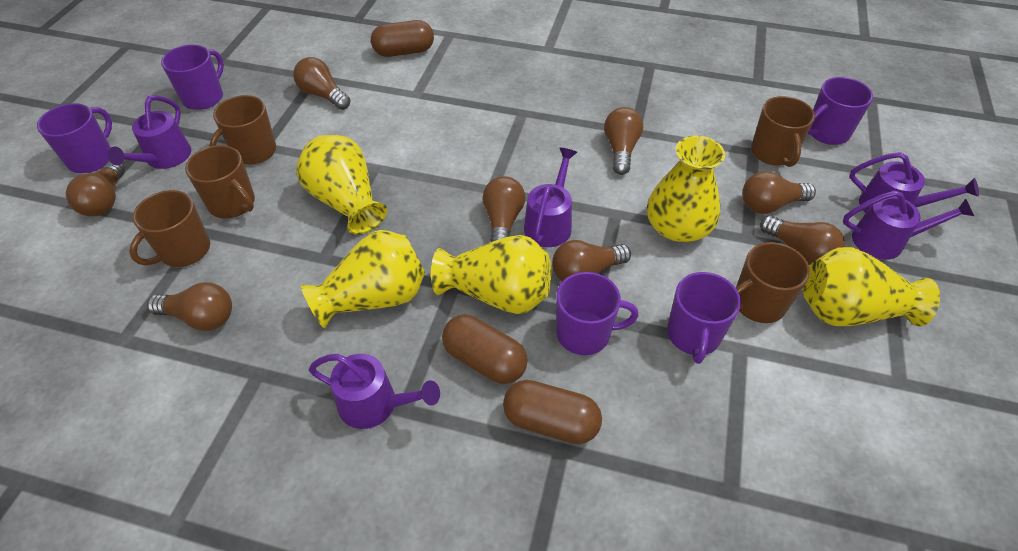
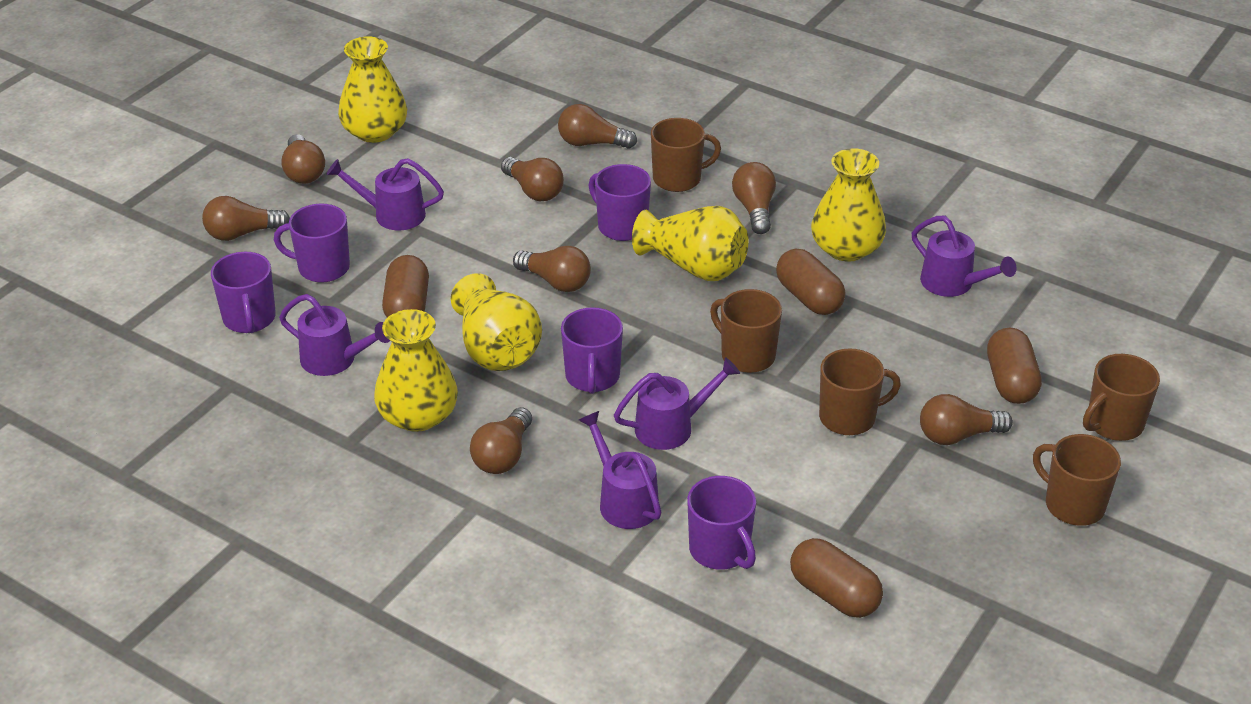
brown capsule: [371,20,434,57] [442,315,527,384] [503,380,602,444] = 3 -> [382,255,429,318] [776,249,846,315] [790,538,883,618] [987,328,1042,404] = 4

